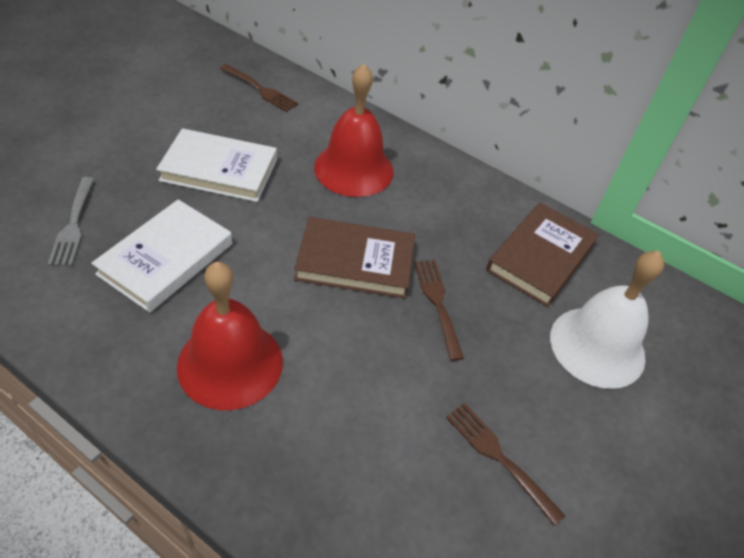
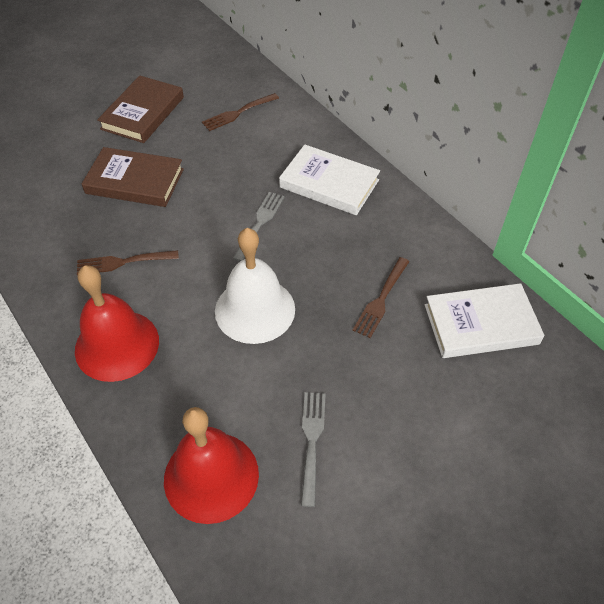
grey fork: [48,177,94,266] = 1 -> [233,192,285,262] [301,392,326,507] = 2

